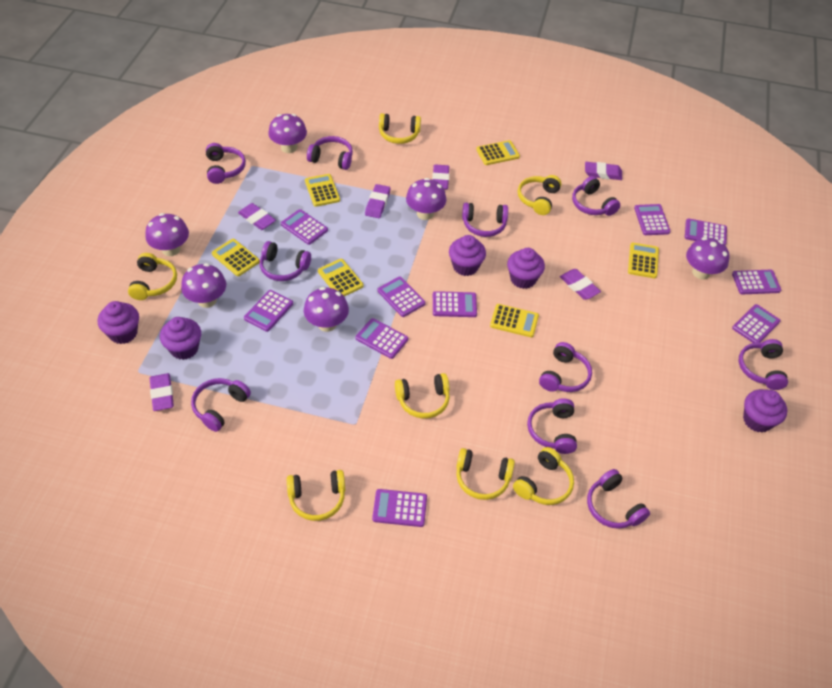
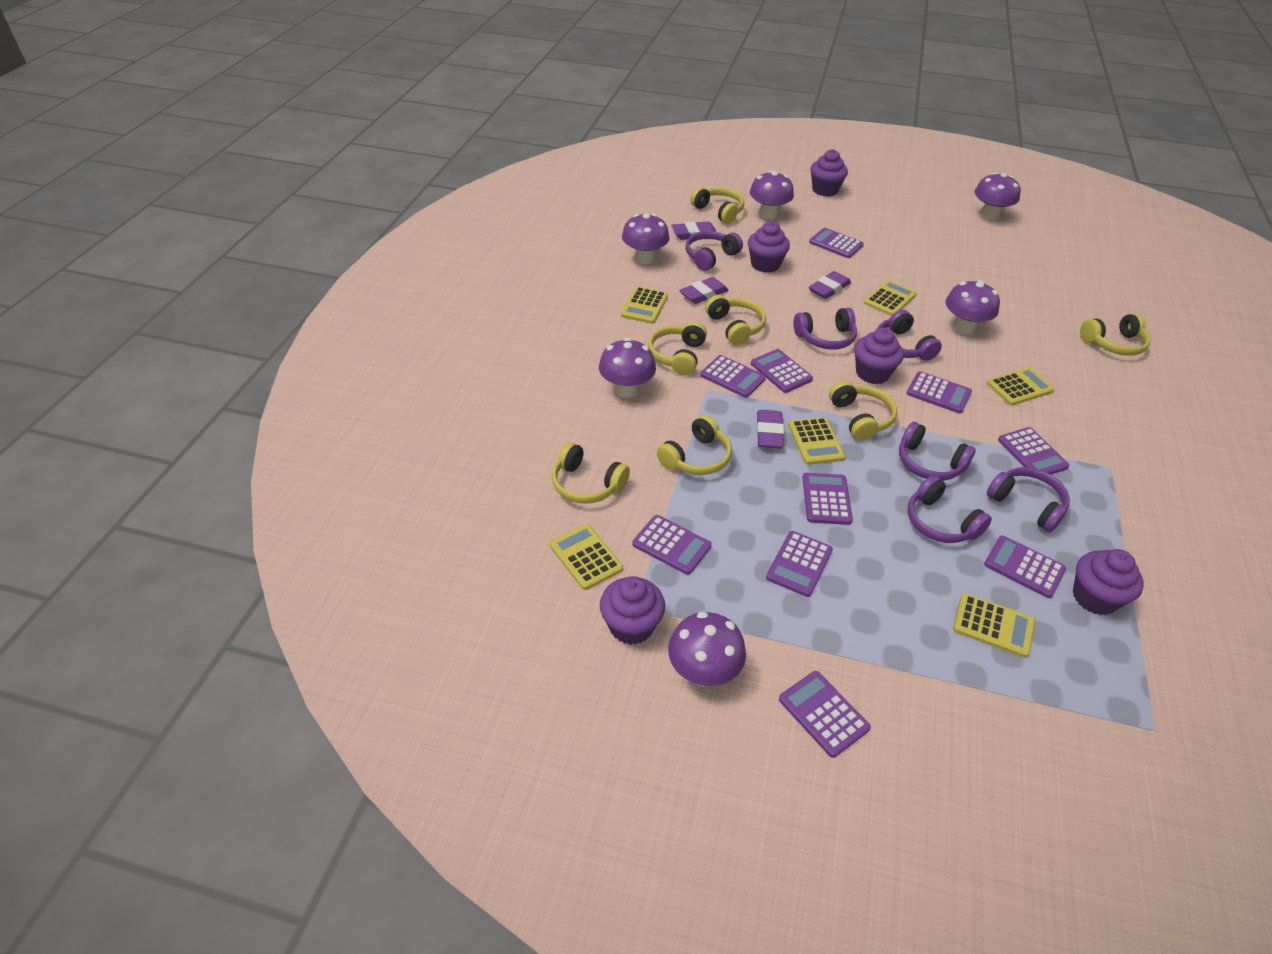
purple eraser: [149,373,174,411] [238,203,276,230] [365,184,390,218] [432,164,449,190] [560,269,601,300] [585,162,622,180] = 6 -> [671,221,717,240] [679,277,728,304] [757,410,784,449] [809,271,851,299] = 4
purple headphones: [191,378,251,432] [206,143,246,184] [260,241,311,281] [307,136,353,170] [462,203,508,237] [527,398,577,454] [539,342,592,392] [572,176,620,216] [587,469,650,529] [739,339,788,390] = 10 -> [685,231,743,271] [793,308,857,350] [877,310,942,361] [899,422,976,481] [907,475,992,543] [987,467,1070,532] = 6

